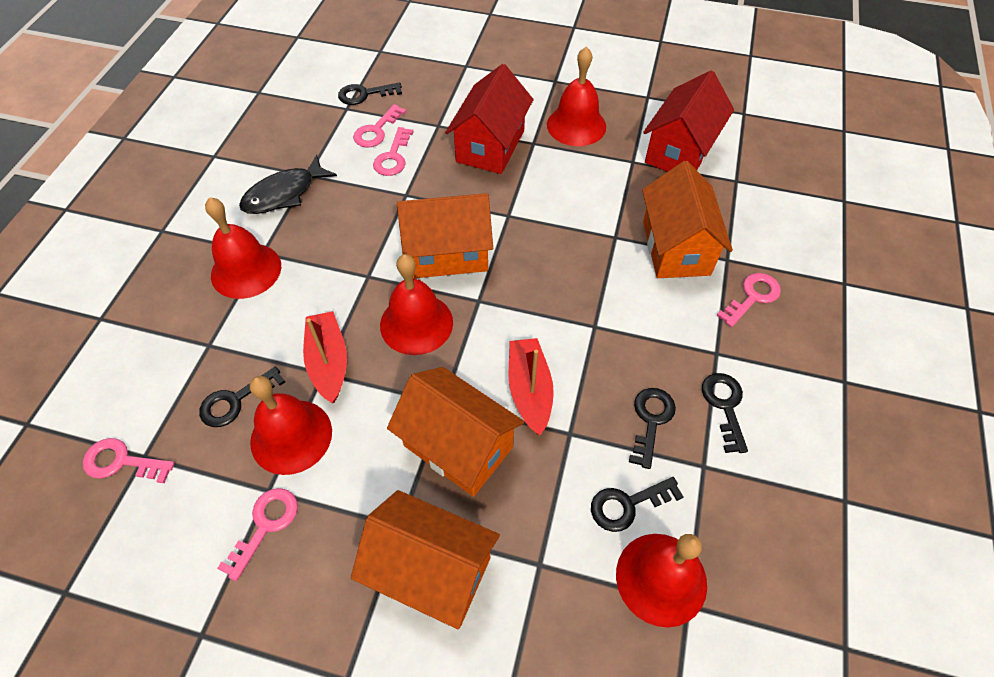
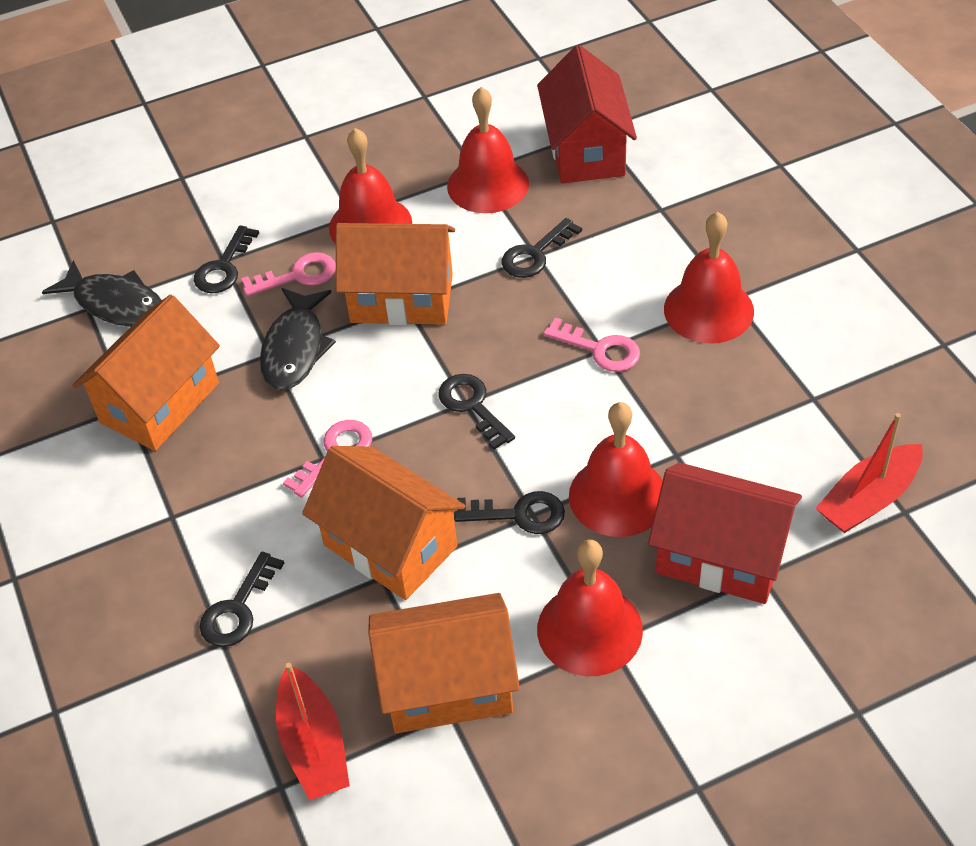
black fish: [239,155,337,214] = 1 -> [42,260,162,327] [260,288,336,390] = 2
pink key: [83,438,175,483] [217,488,298,581] [353,104,406,147] [373,127,414,176] [716,273,781,327] = 5 -> [241,252,336,296] [283,420,372,498] [543,317,640,372] = 3

